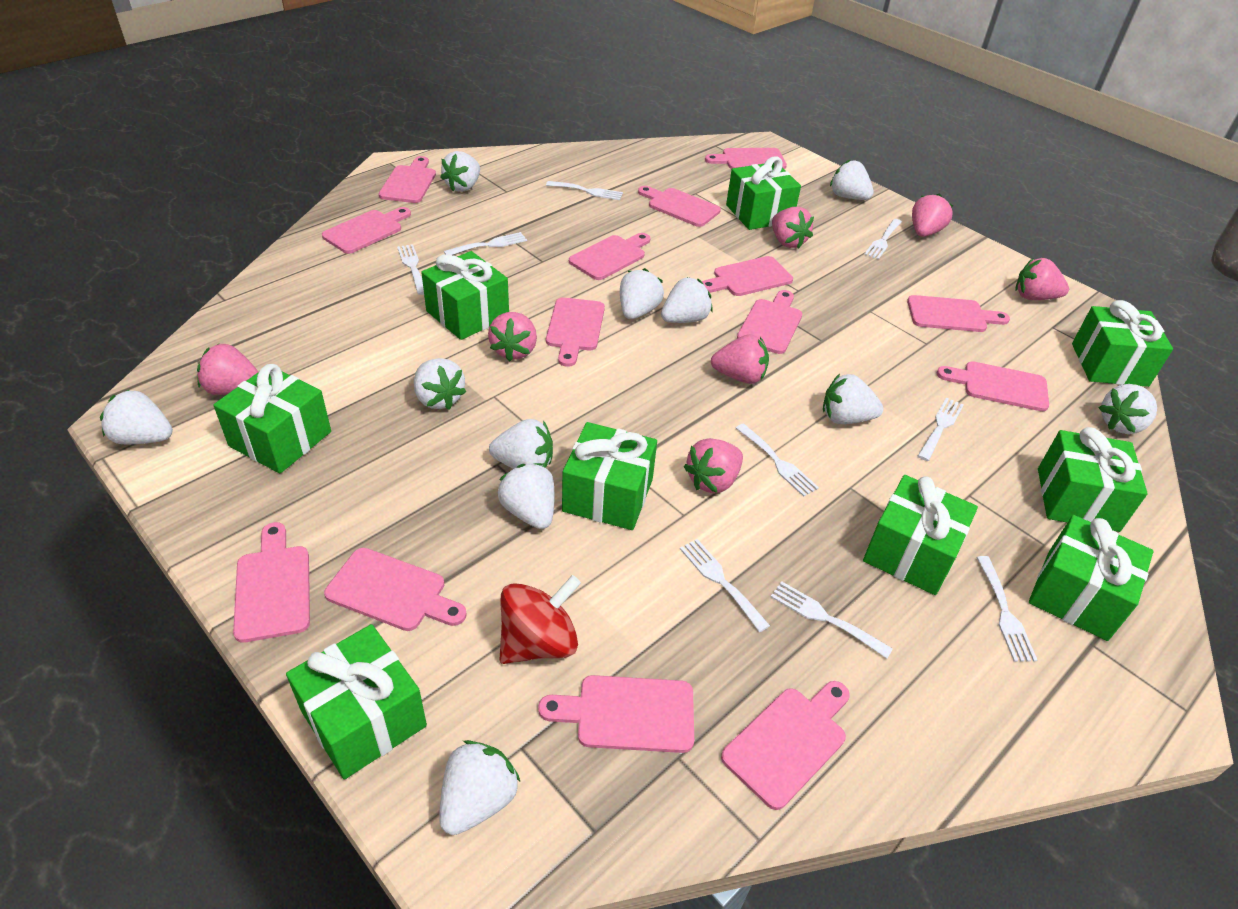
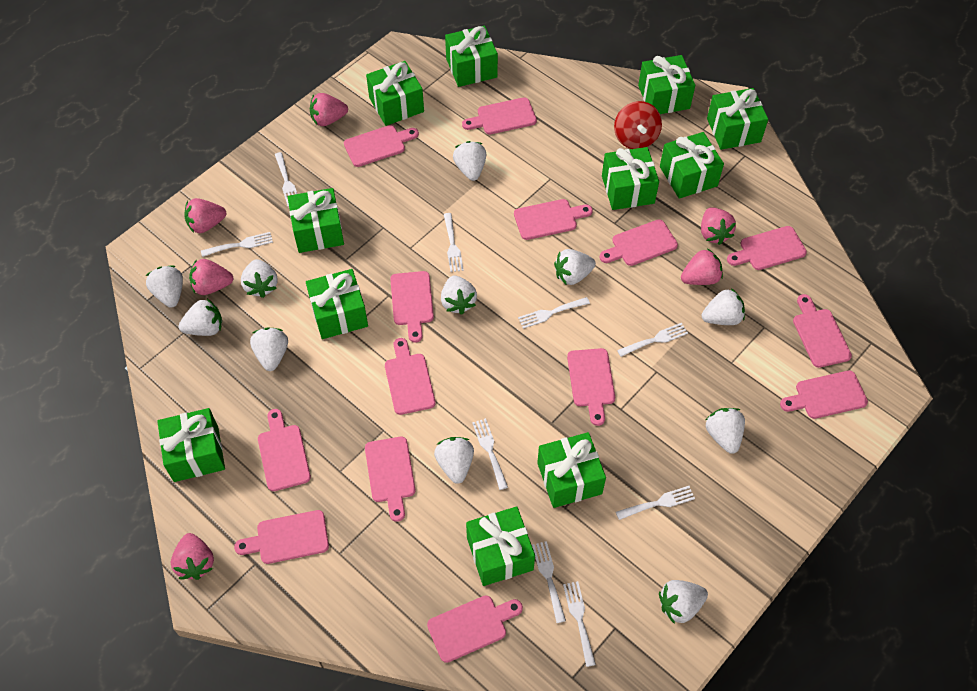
green gift: [213,364,331,474] [286,624,427,779] [421,251,509,340] [562,422,657,530] [726,157,801,230] [863,475,978,595] [1029,515,1154,641] [1038,427,1148,532] [1072,300,1173,387] = 9 -> [157,408,225,482] [288,188,344,253] [306,269,368,339] [366,61,424,126] [445,26,498,87] [466,506,535,586] [537,432,606,508] [602,147,659,210] [638,55,695,114] [660,132,724,199] [707,88,768,150] = 11
pink strawberry: [197,343,258,395] [488,312,537,362] [684,438,743,493] [711,334,769,384] [772,207,814,249] [912,194,953,237] [1015,258,1069,300] = 7 -> [171,533,214,580] [184,198,226,233] [189,259,234,295] [310,93,348,126] [681,248,723,285] [701,207,736,245] = 6

